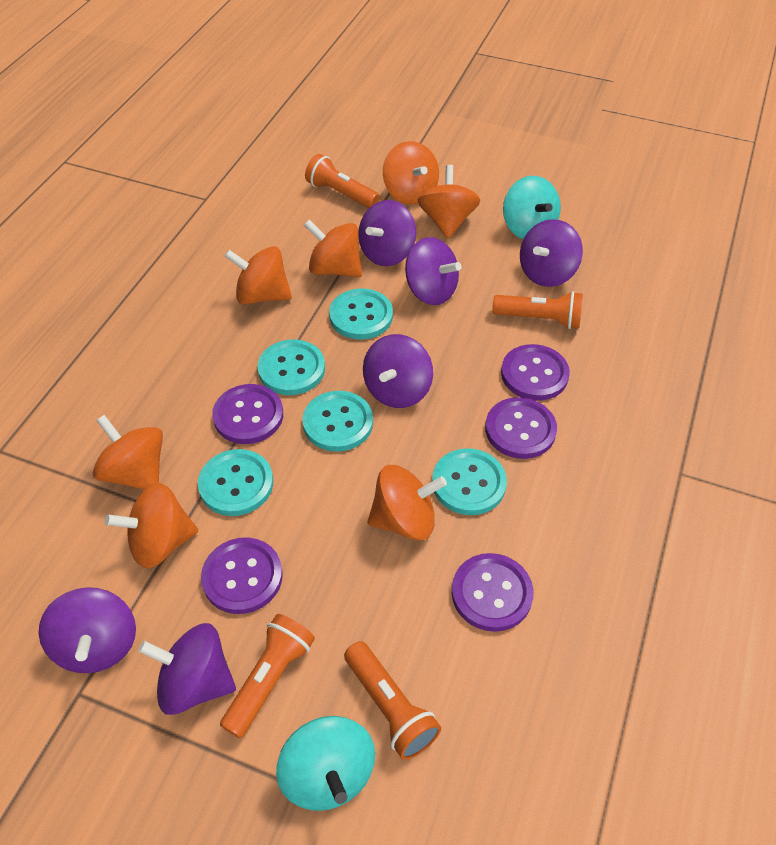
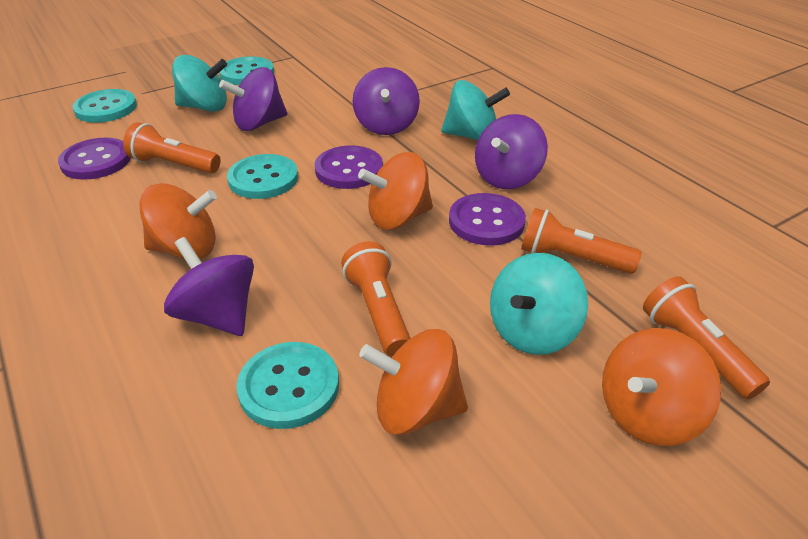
orange spinning top: [93,415,163,490] [105,483,198,568] [225,246,292,304] [304,220,362,277] [368,465,447,540] [383,141,439,204] [418,165,480,238] = 7 -> [139,183,217,259] [358,152,433,230] [359,329,468,435] [602,328,721,446] = 4
purple button: [201,538,283,614] [212,384,283,444] [452,553,534,632] [485,397,557,459] [501,344,570,401] = 5 -> [58,138,131,180] [314,145,383,189] [449,193,526,246] = 3
purple spinning top: [39,587,136,673] [138,623,236,715] [358,200,416,266] [363,334,433,408] [405,237,462,305] [520,219,583,287] = 6 -> [164,237,254,336] [219,67,287,131] [352,67,420,135] [475,114,548,189] = 4
turquoise button: [198,449,273,516] [257,339,325,395] [302,391,373,452] [329,289,393,339] [432,448,507,515] = 5 -> [72,89,137,123] [219,56,274,85] [227,154,298,199] [237,342,339,429] = 4
turquoise spinning top: [276,716,375,811] [503,176,561,239] = 2 -> [172,55,227,112] [441,80,510,141] [490,253,588,355] = 3

